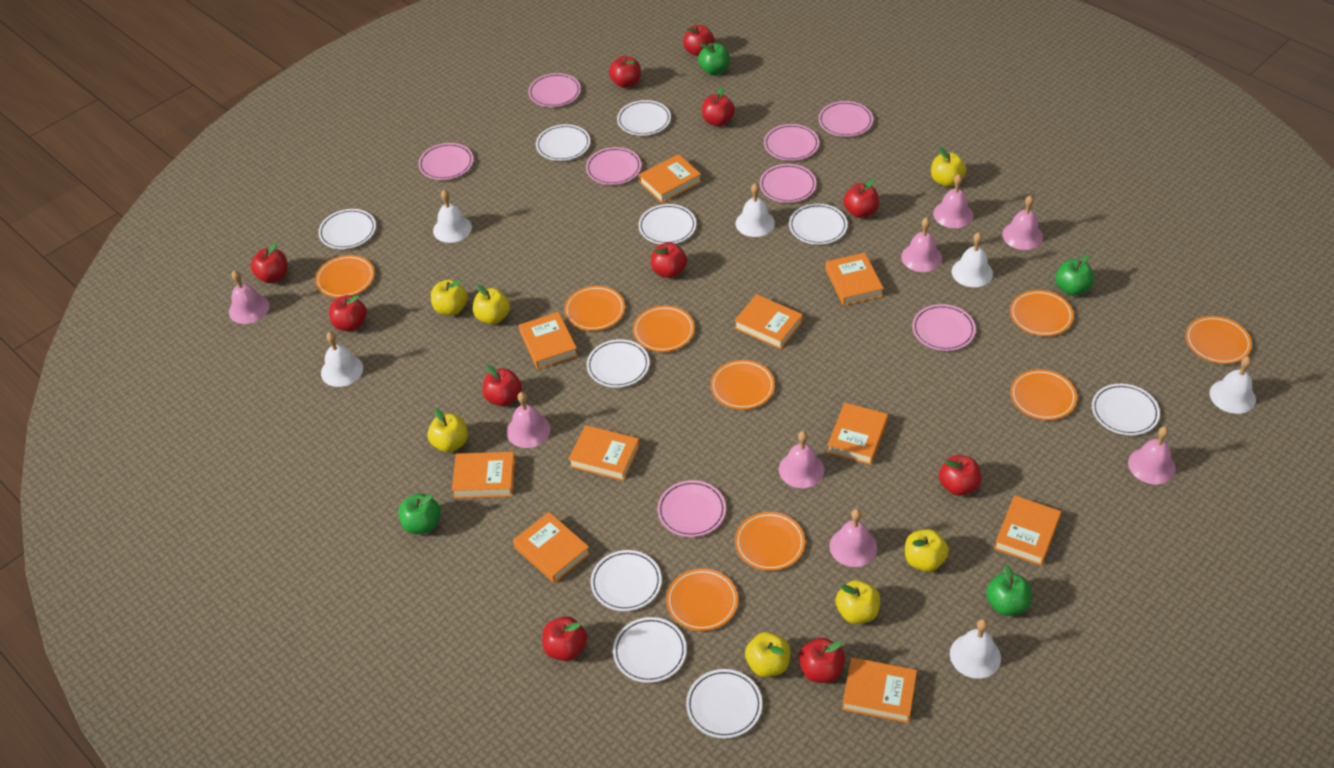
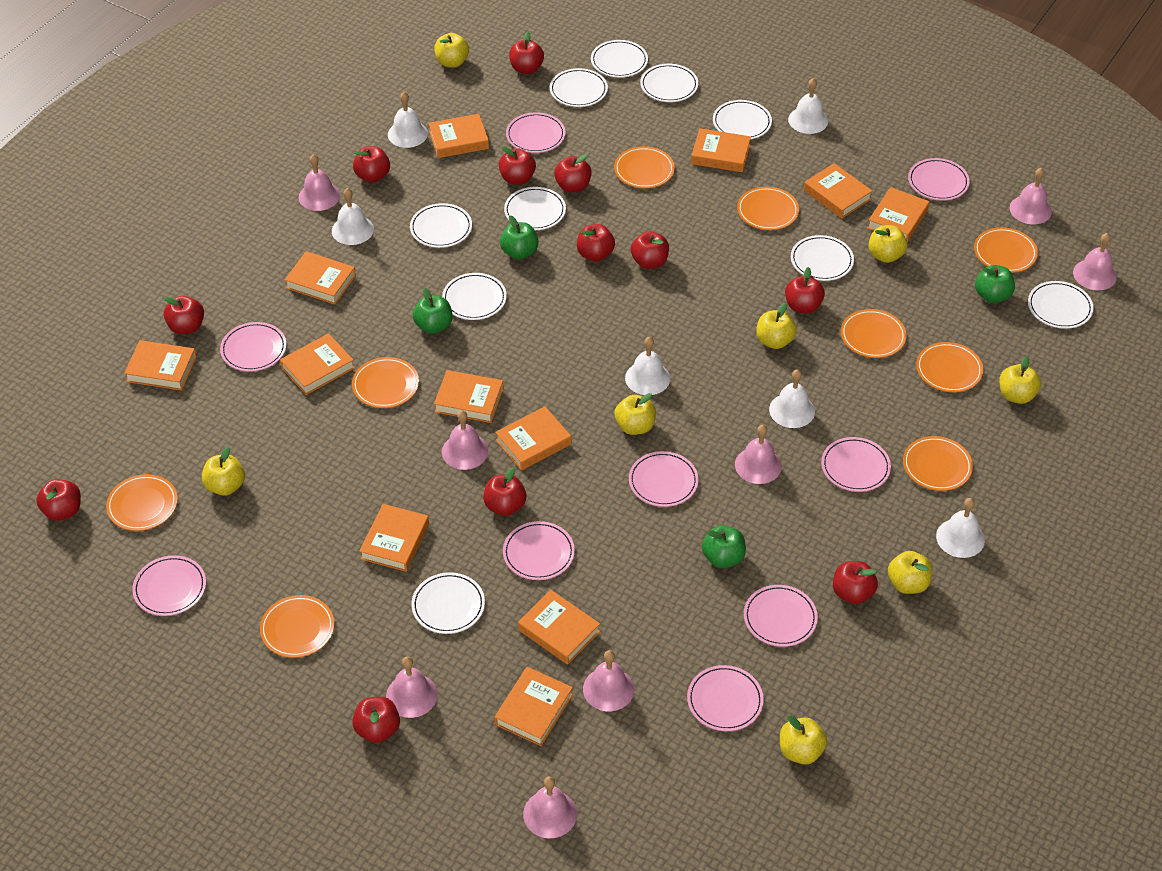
orange book: [452,452,515,498] [513,512,590,583] [519,312,578,369] [568,425,640,481] [639,154,701,203] [734,294,803,349] [825,253,884,306] [827,403,888,465] [842,657,917,723] [994,495,1061,566] = 10 -> [124,340,196,391] [280,333,355,395] [285,251,356,305] [359,504,429,572] [429,114,489,158] [434,370,503,423] [494,667,573,746] [495,406,571,471] [518,590,600,665] [691,128,751,172] [804,163,872,218] [867,187,930,242] = 12
pink plate: [418,143,474,180] [528,73,581,107] [586,147,641,185] [657,480,726,537] [760,164,817,203] [764,124,819,161] [818,101,873,137] [912,304,976,351] = 8 -> [132,555,206,616] [220,322,287,371] [503,521,575,580] [506,112,565,153] [629,451,698,507] [687,665,764,731] [744,585,818,647] [821,437,891,492] [908,158,970,201] = 9
red apple: [251,242,288,283] [329,295,367,331] [483,365,522,406] [542,616,587,661] [609,56,641,88] [651,242,687,278] [683,25,715,56] [702,87,735,126] [799,638,845,683] [843,179,879,218] [939,455,981,496] = 11 -> [36,479,81,521] [164,296,204,334] [352,697,400,743] [353,146,390,182] [483,467,527,516] [499,147,536,185] [509,32,544,74] [554,154,592,192] [577,224,615,262] [631,231,669,269] [785,267,825,313] [833,561,878,604] = 12
yellow apple: [427,408,468,452] [431,279,468,315] [473,284,510,324] [745,632,790,677] [835,580,880,624] [905,529,949,572] [931,147,966,187] = 7 -> [202,446,245,496] [434,33,469,68] [614,393,656,435] [756,303,797,349] [780,715,827,764] [868,225,907,263] [888,551,933,594] [999,356,1041,404] = 8

